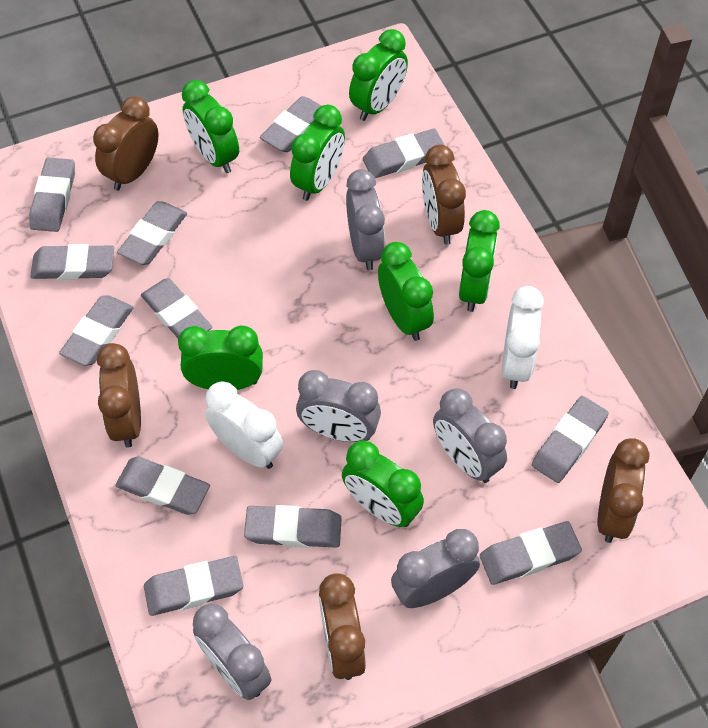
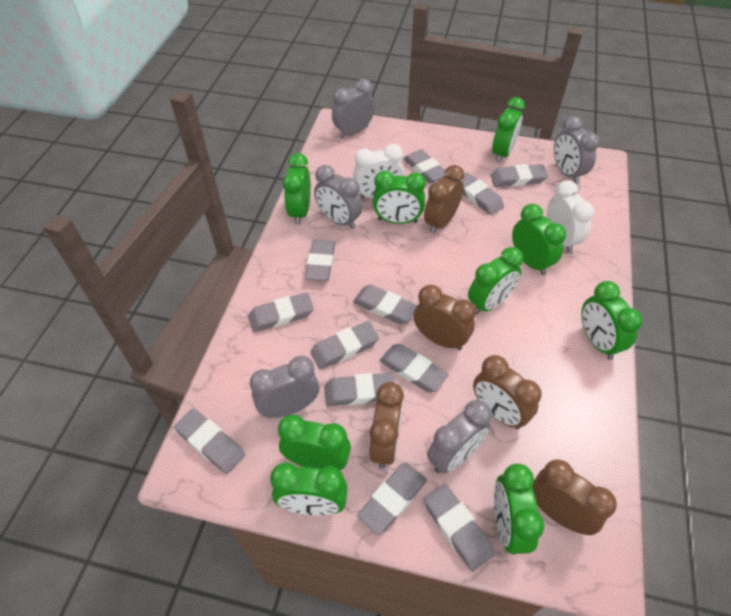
green clock: [178,325,263,390] [182,80,239,173] [290,105,345,201] [342,440,424,527] [349,29,408,121] [378,242,434,341] [459,210,500,312] = 7 -> [270,462,348,516] [278,415,351,470] [283,153,311,225] [373,171,426,224] [468,247,523,315] [492,97,525,163] [494,464,544,555] [512,204,566,275] [581,281,643,360] = 9

